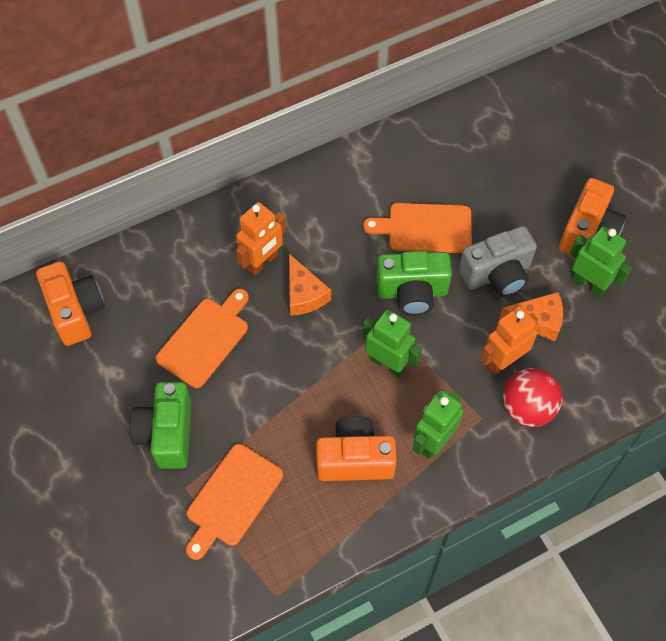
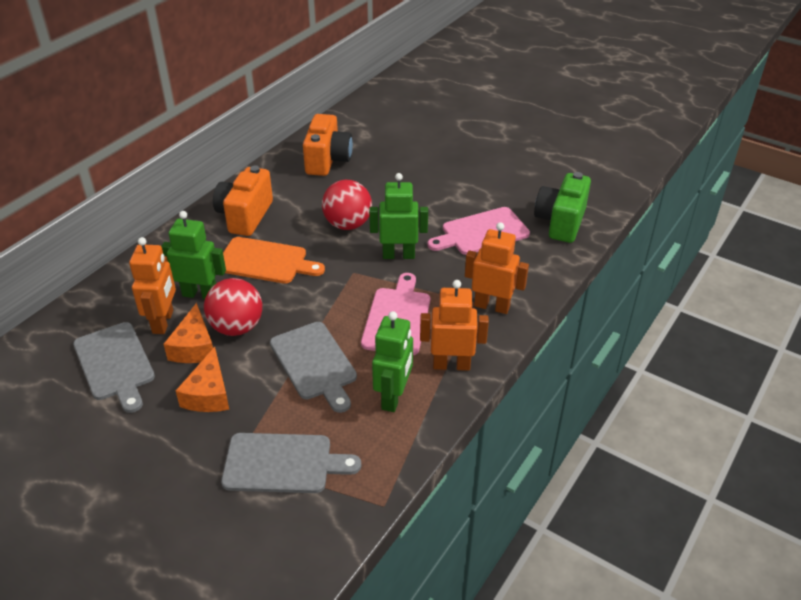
green camera: [130,382,191,469] [376,251,452,315] = 2 -> [534,172,591,243] = 1
grey camera: [459,226,537,297] = 1 -> none = 0
grey cutting board: none = 0 -> [73,322,155,413] [221,433,361,493] [270,322,357,413] = 3
orange camera: [36,261,105,346] [316,416,397,481] [559,178,626,255] = 3 -> [213,165,273,236] [303,114,353,176] = 2
orange cutting board: [156,289,249,388] [186,444,283,560] [363,203,472,253] = 3 -> [223,237,325,284] = 1
orange robot: [236,202,286,275] [480,306,538,375] = 2 -> [129,237,176,334] [420,280,489,371] [465,222,529,314] = 3
pink cutting board: none = 0 -> [361,273,430,355] [427,207,530,255] = 2
red ball: [503,368,563,427] = 1 -> [204,278,262,336] [322,180,372,230] = 2

